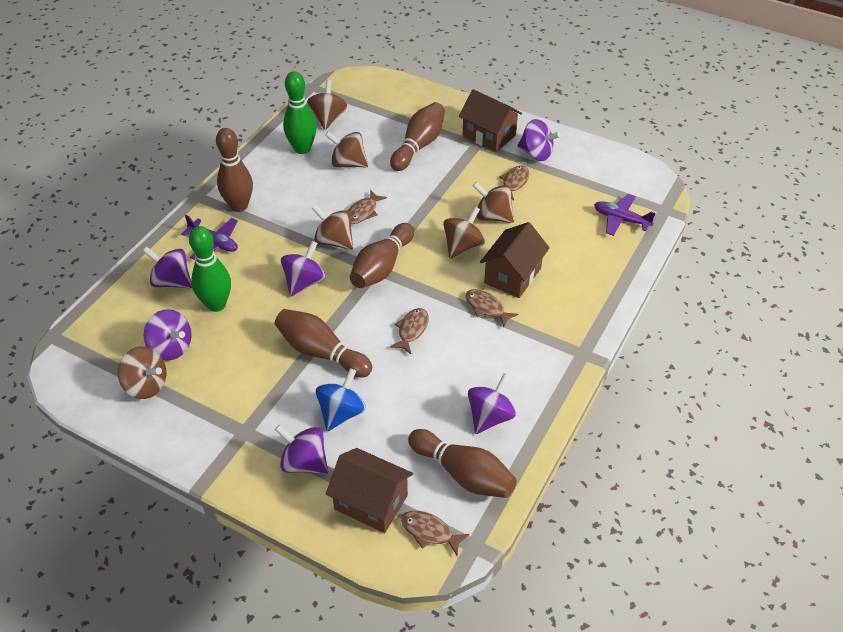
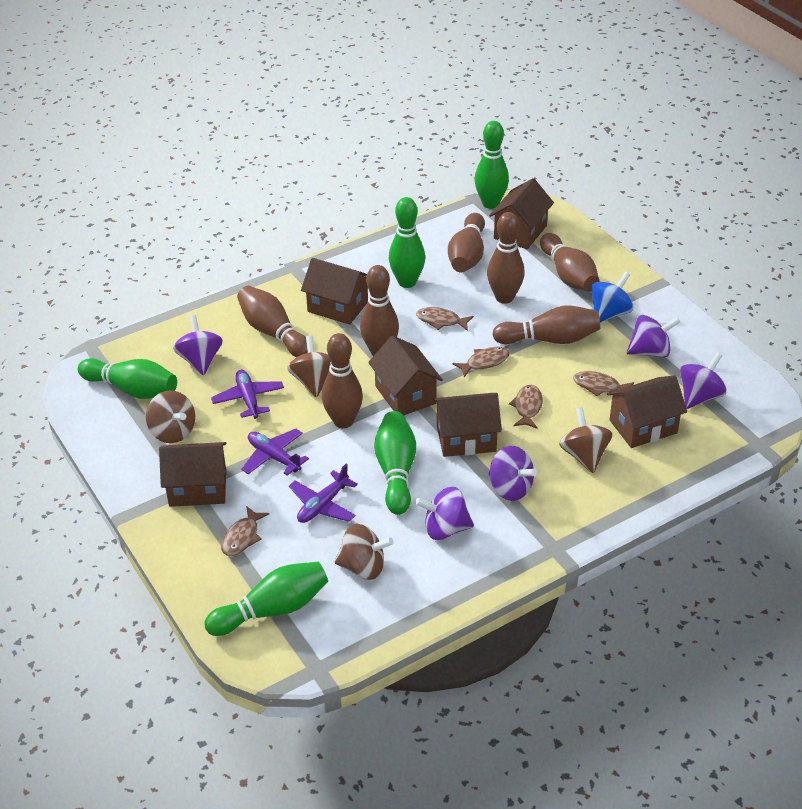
brown bowling pin: [216,128,253,212] [275,309,372,378] [350,223,414,288] [390,102,445,171] [408,429,517,498] = 5 -> [237,286,308,357] [322,333,363,428] [360,265,399,356] [448,213,485,272] [487,212,525,304] [493,305,600,344] [540,233,599,292] = 7
brown house: [326,448,413,533] [459,89,522,152] [480,222,550,298] = 3 -> [159,442,226,507] [301,258,368,325] [368,336,443,415] [433,393,502,457] [489,178,554,249] [607,375,687,448] = 6
brown spinning top: [118,346,166,399] [307,80,347,130] [312,205,353,250] [325,131,368,167] [443,207,485,259] [473,182,514,223] = 6 -> [146,390,195,443] [287,335,331,397] [335,524,394,580] [559,407,612,473] = 4
green bowling pin: [189,226,231,312] [283,71,317,154] = 2 -> [78,358,177,399] [204,561,328,636] [374,411,416,515] [389,197,425,288] [474,121,509,209] = 5
purple plane: [181,215,238,260] [594,194,656,236] = 2 -> [211,370,284,419] [241,429,309,475] [289,464,358,523] = 3
purple spinning top: [143,247,192,288] [144,309,192,360] [275,425,328,474] [281,241,325,296] [468,373,516,434] [517,119,561,161] = 6 -> [173,315,223,376] [415,487,474,540] [489,446,537,501] [627,315,680,358] [680,352,727,409] = 5

